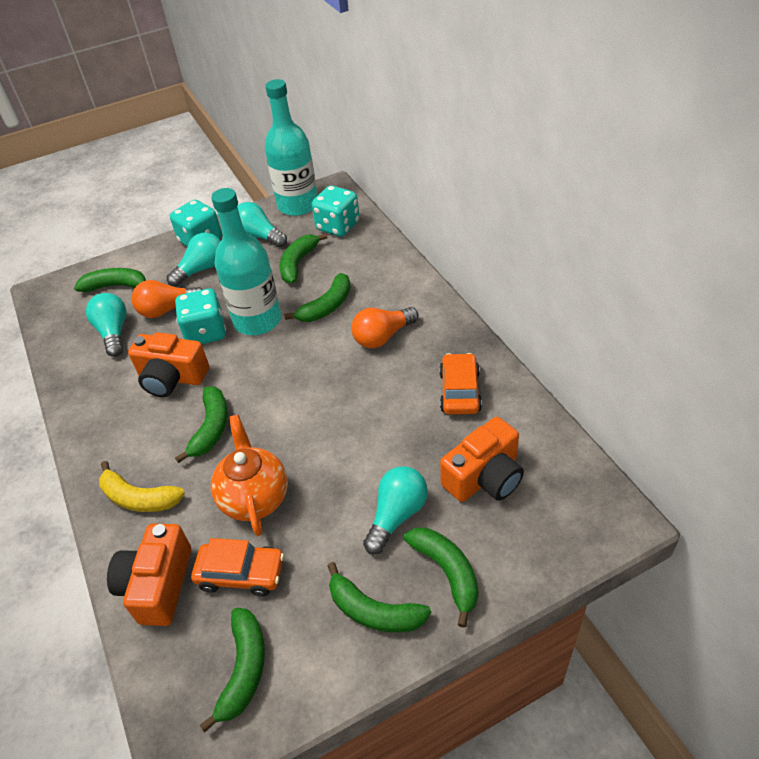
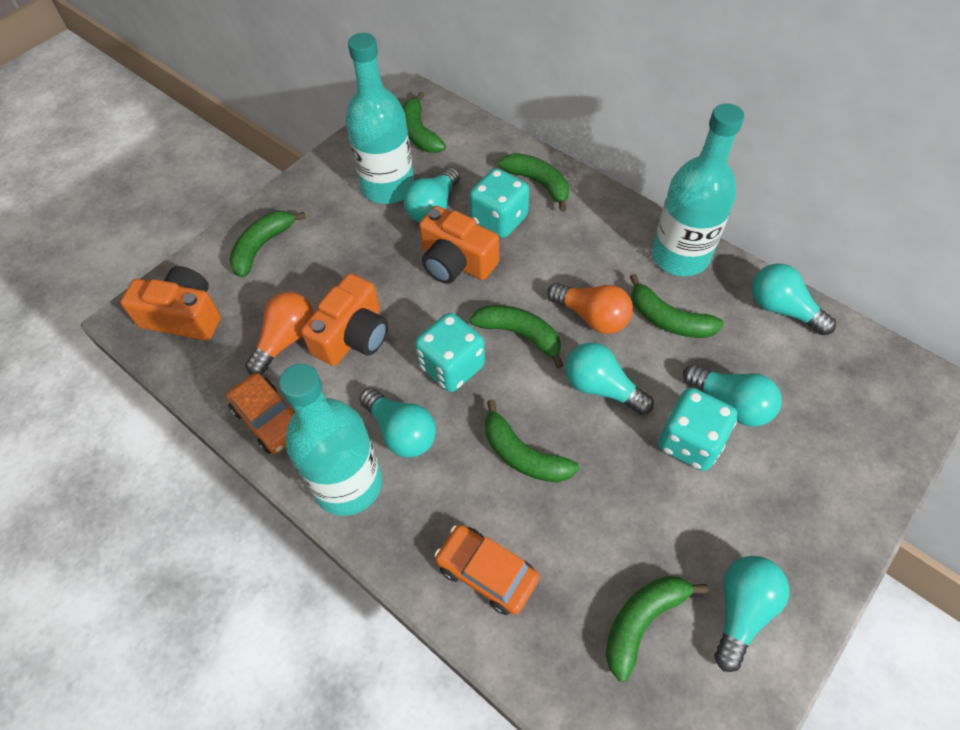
orange teapot: [211,414,288,536] = 1 -> none = 0
turquoise bottle: [211,188,281,335] [265,79,318,216] = 2 -> [279,364,382,516] [346,33,414,204] [652,103,744,276] = 3
turquoise light bulb: [86,293,127,357] [167,232,221,287] [237,202,287,247] [363,466,428,554] = 4 -> [359,387,436,458] [403,167,460,222] [565,343,654,415] [683,364,782,427] [714,556,789,672] [752,263,836,335] = 6
yellow banana: [99,461,185,512] = 1 -> none = 0

